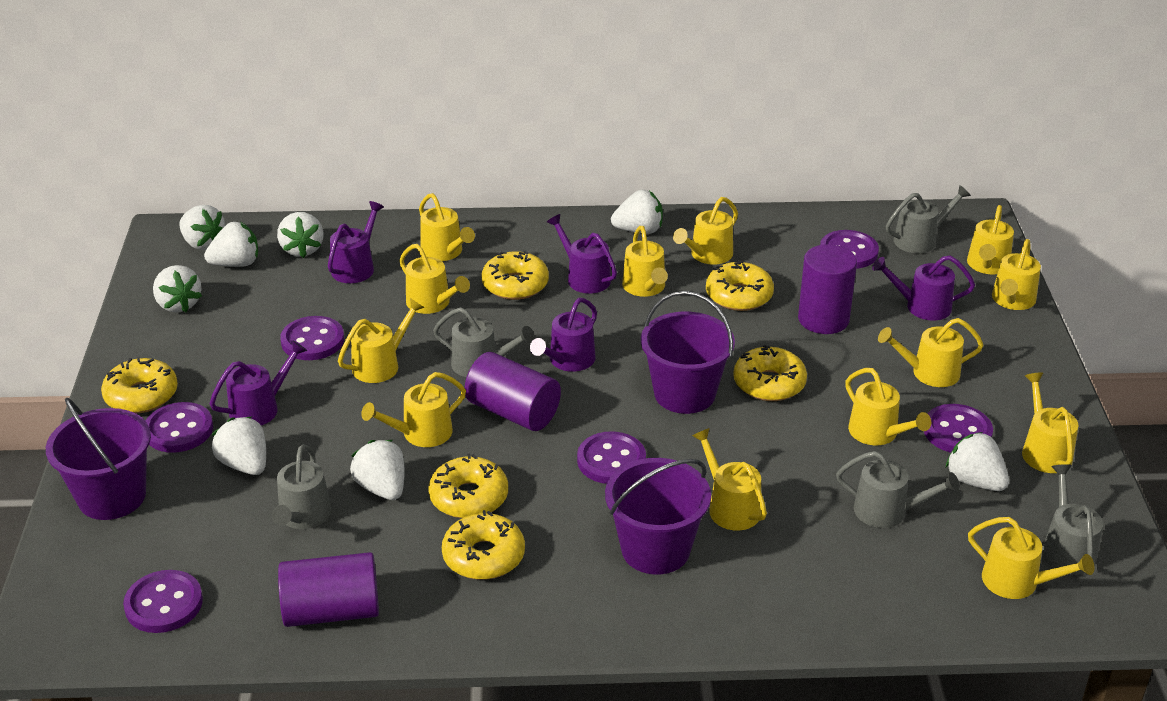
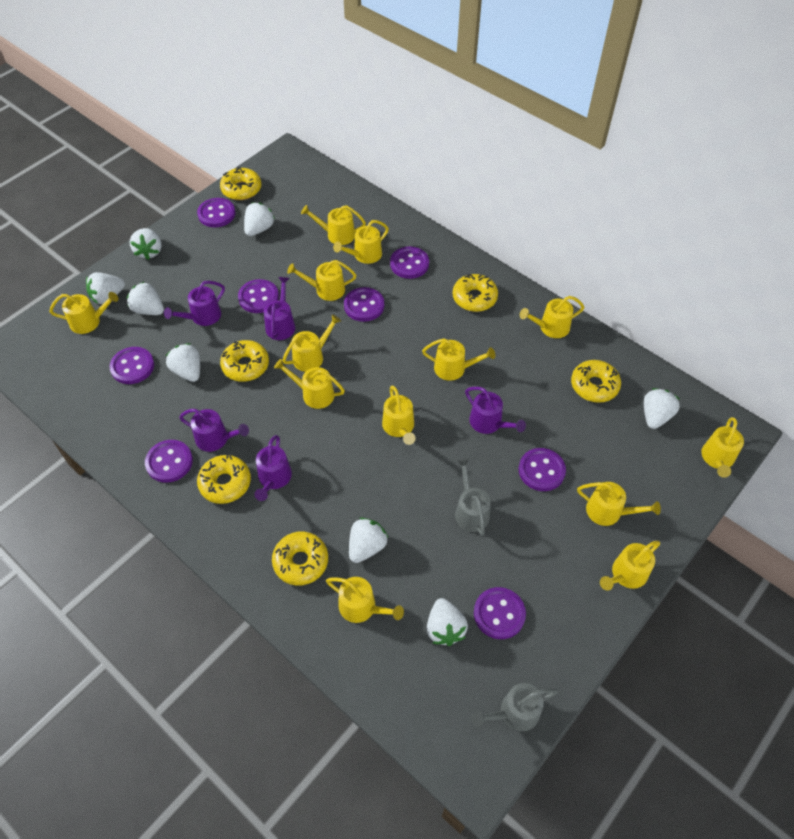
grey watering can: [272,444,331,529] [433,307,535,377] [836,451,960,528] [886,185,971,253] [1042,464,1103,575] = 5 -> [455,458,491,536] [472,683,558,731] = 2
purple bucket: [46,398,151,520] [605,458,711,574] [641,291,735,414] = 3 -> none = 0
purple button: [123,570,203,633] [145,402,213,452] [280,316,344,360] [577,431,646,484] [820,230,879,269] [924,404,993,453] = 6 -> [109,347,154,384] [145,440,193,483] [197,198,235,227] [238,279,279,313] [344,287,384,322] [390,246,429,279] [474,587,526,639] [519,448,566,491] = 8
purple cylinder: [278,552,379,627] [465,352,561,431] [798,244,857,334] = 3 -> none = 0

